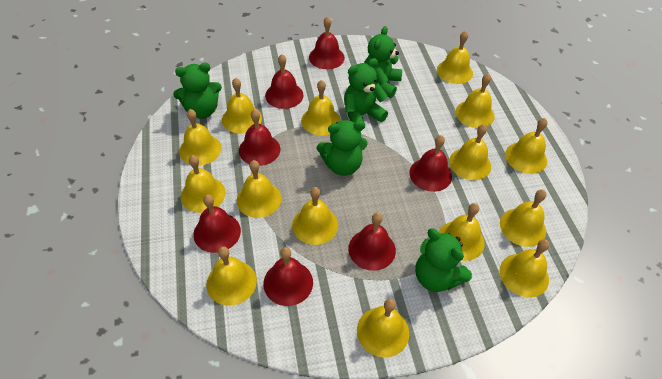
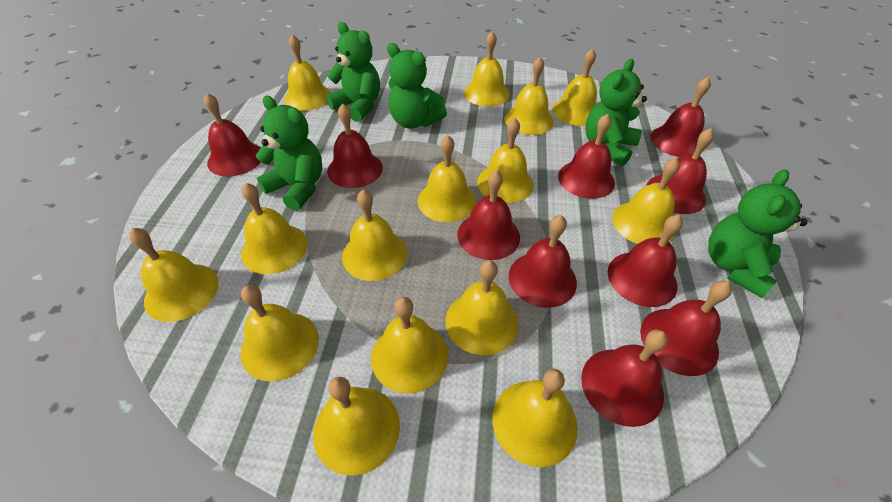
red bell: [193,194,241,253] [239,109,280,166] [263,247,313,306] [265,54,303,109] [309,16,345,69] [348,213,396,271] [409,135,452,192] = 7 -> [204,93,261,177] [327,104,383,188] [457,170,520,260] [509,215,577,308] [558,114,615,199] [581,329,668,427] [608,215,683,307] [640,281,732,376] [646,128,714,214] [650,77,711,157] = 10

